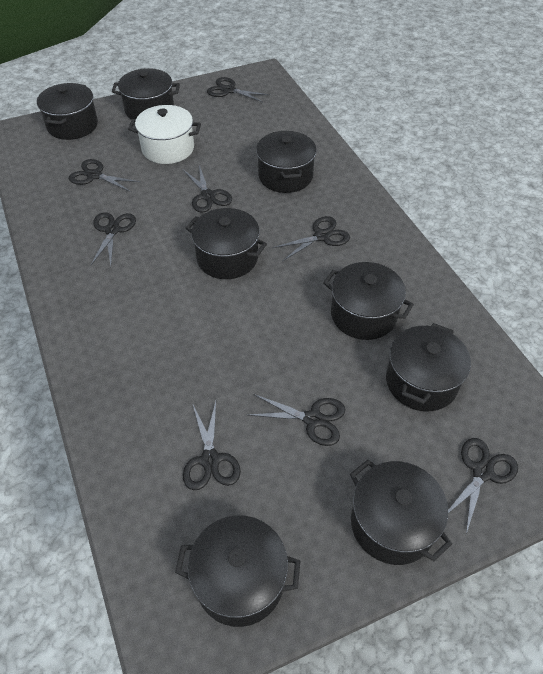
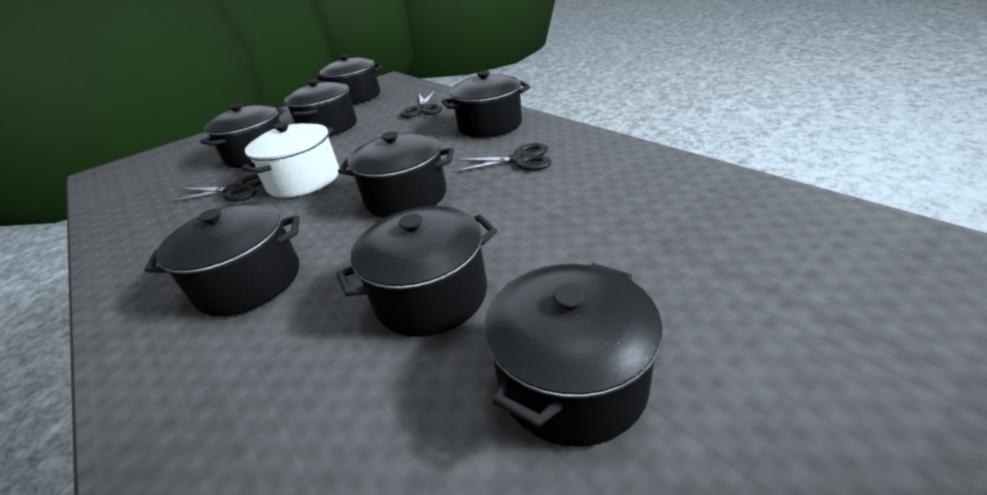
black scissors: [69,159,141,192] [90,212,136,266] [183,165,232,212] [183,401,241,490] [207,77,269,103] [248,394,346,446] [272,216,350,261] [448,438,518,534] = 8 -> [168,174,262,202] [401,90,442,118] [452,143,551,173] = 3

